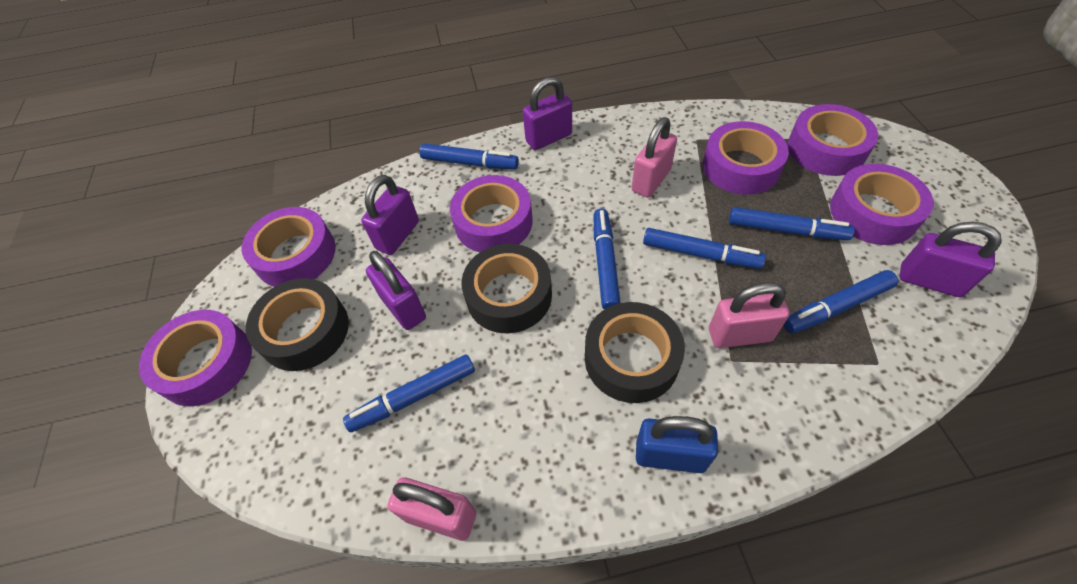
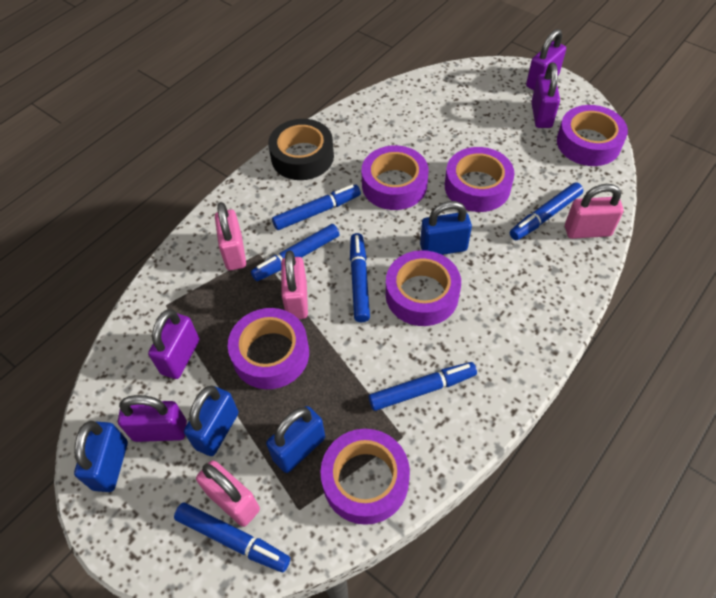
black tape: [246,278,349,371] [461,244,552,333] [585,302,685,403] = 3 -> [268,119,334,180] = 1
blue padlock: [636,416,718,473] = 1 -> [74,421,128,492] [184,385,238,456] [266,406,325,473] [420,201,472,255] = 4
pink padlock: [387,478,476,541] [632,117,677,198] [709,282,790,348] = 3 -> [196,460,260,527] [215,202,246,271] [281,250,308,319] [565,184,623,239] = 4

